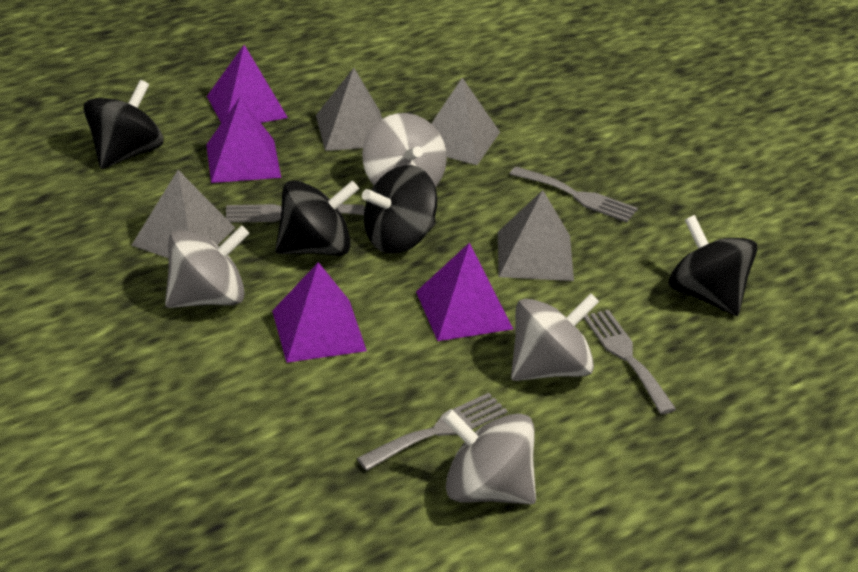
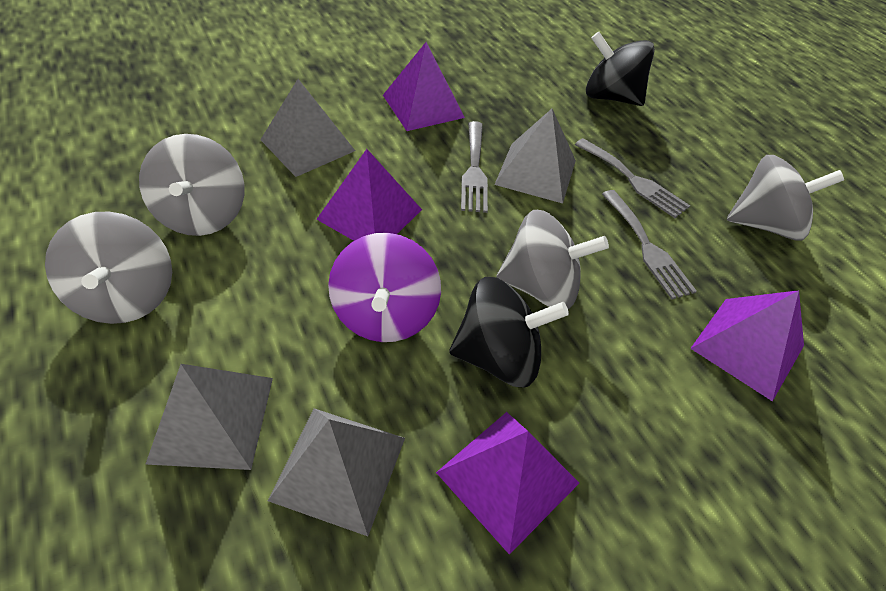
black spinning top: [84,80,164,169] [275,180,359,256] [362,165,437,254] [668,215,757,316] = 4 -> [449,277,569,388] [586,32,655,106] = 2
grey fork: [226,204,365,223] [357,393,507,471] [510,167,638,222] [584,310,676,414] = 4 -> [461,121,488,213] [575,138,690,218] [602,190,697,299] = 3
purple spinning top: none = 0 -> [328,233,441,342] = 1

